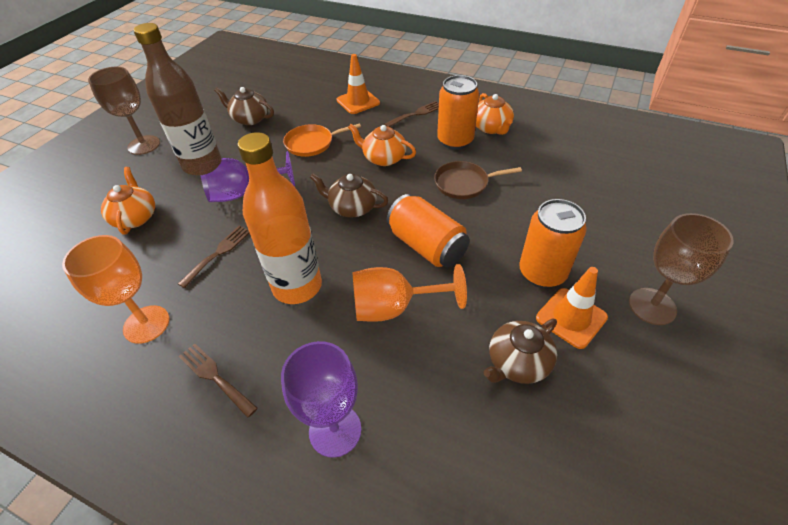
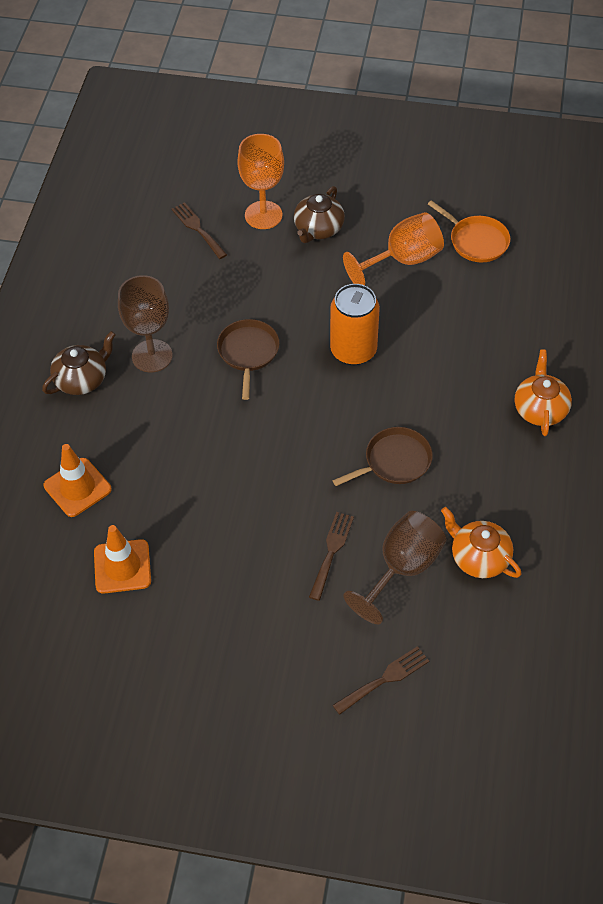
brown bottle: [133,23,221,176] = 1 -> none = 0
brown pan: [434,161,522,199] = 1 -> [217,319,280,400] [332,427,433,486] = 2
brown teapot: [214,87,274,125] [310,173,388,217] [483,319,557,384] = 3 -> [42,331,116,395] [294,186,345,243] = 2
orange bottle: [238,132,322,304] = 1 -> none = 0
orange can: [387,194,470,267] [437,75,479,150] [519,199,587,288] = 3 -> [330,284,380,365] = 1
orange teapot: [101,167,155,235] [348,124,416,166] [476,93,514,135] = 3 -> [441,507,521,578] [515,350,572,436] = 2
purple goblet: [199,151,295,202] [281,341,361,458] = 2 -> none = 0

